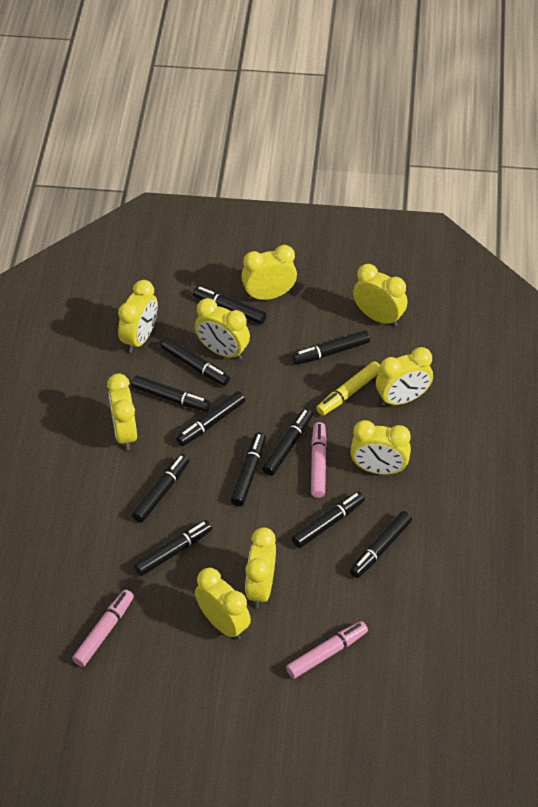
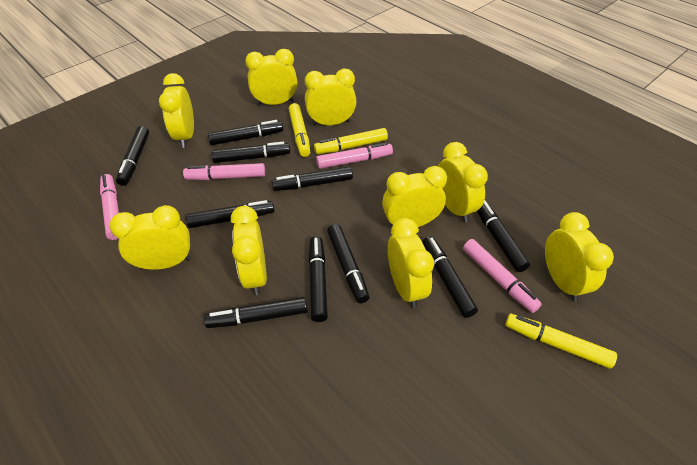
black marker: [132,376,211,412] [132,454,190,523] [134,520,212,576] [161,338,230,386] [176,391,245,446] [193,286,267,324] [230,432,266,506] [262,408,313,476] [292,330,370,365] [292,491,365,548] [350,511,412,578] = 11 -> [116,126,149,186] [186,200,274,228] [204,297,307,328] [208,120,283,145] [211,142,290,163] [272,166,353,191] [308,236,328,322] [327,224,370,303] [422,236,478,318] [477,200,530,272] = 10
pink marker: [72,590,134,667] [286,621,368,679] [311,422,327,498] = 3 -> [100,174,119,240] [183,163,265,180] [316,143,393,169] [463,239,542,313] = 4
yellow marker: [316,361,380,416] = 1 -> [289,103,310,157] [314,128,388,154] [505,314,617,369] = 3

